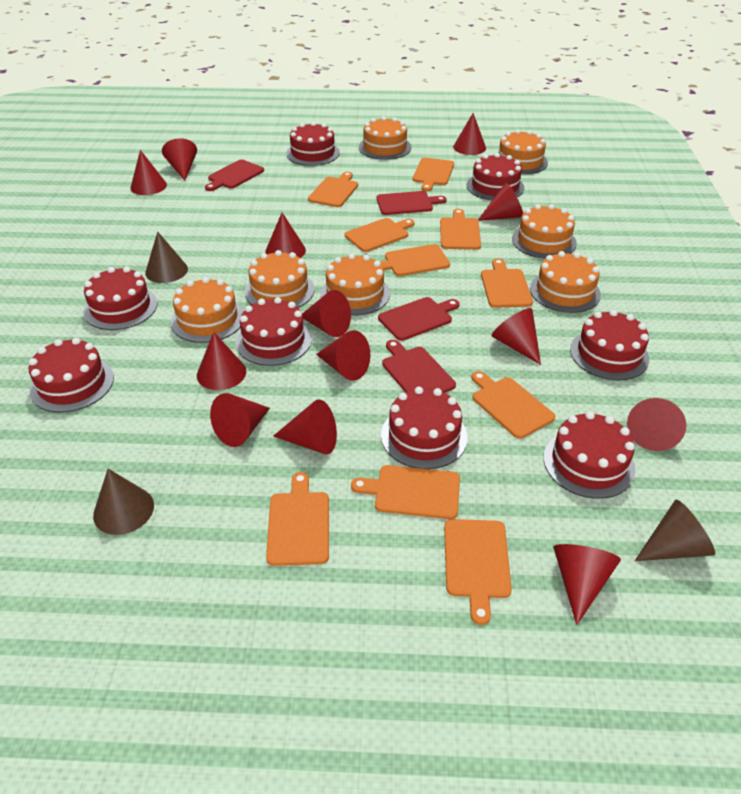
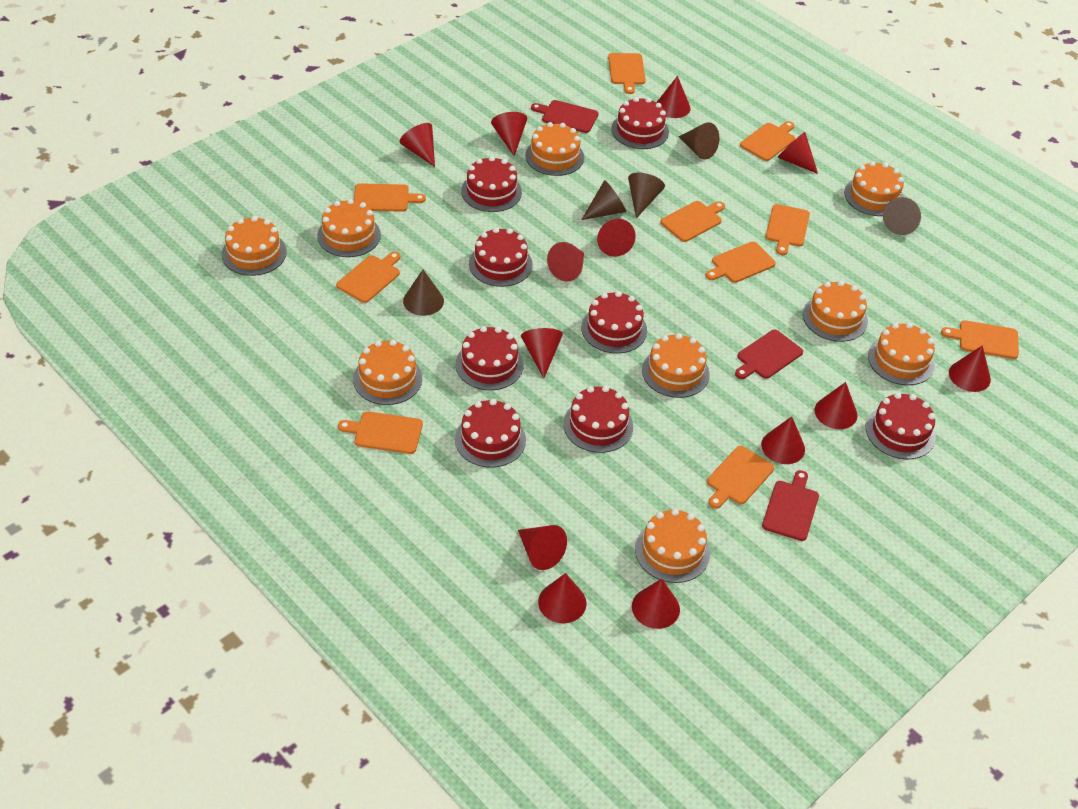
brown cone: [93,469,154,535] [145,231,188,283] [635,500,715,561] = 3 -> [403,270,444,316] [581,180,626,220] [628,173,665,218] [679,122,719,159] [883,197,921,235] = 5
orange cake: [171,277,244,343] [245,250,315,308] [320,253,390,315] [359,116,411,160] [498,129,548,174] [512,204,577,259] [530,251,601,313] = 7 -> [222,216,287,276] [317,199,381,257] [353,340,422,405] [525,122,584,176] [635,508,710,583] [642,333,710,398] [803,281,868,342] [844,161,904,216] [868,323,935,385] = 9
red cutting board: [205,160,264,191] [376,191,447,215] [378,297,460,341] [382,340,456,393] = 4 -> [531,100,599,133] [735,330,803,379] [762,470,819,541] = 3

